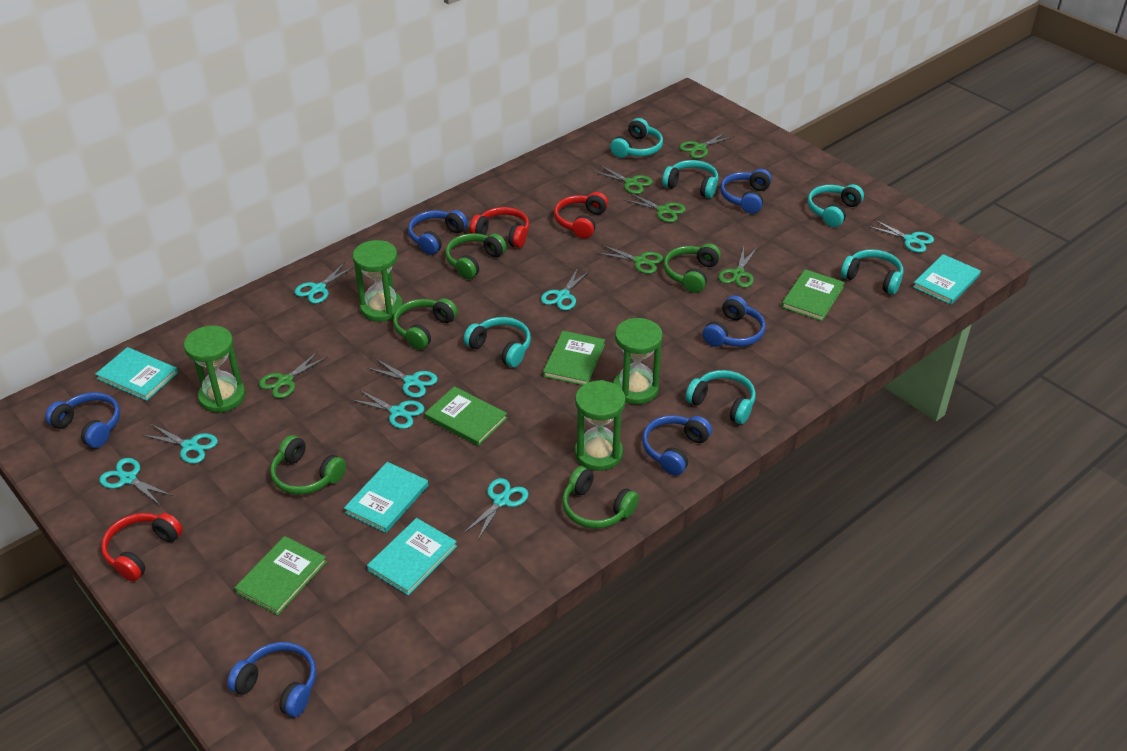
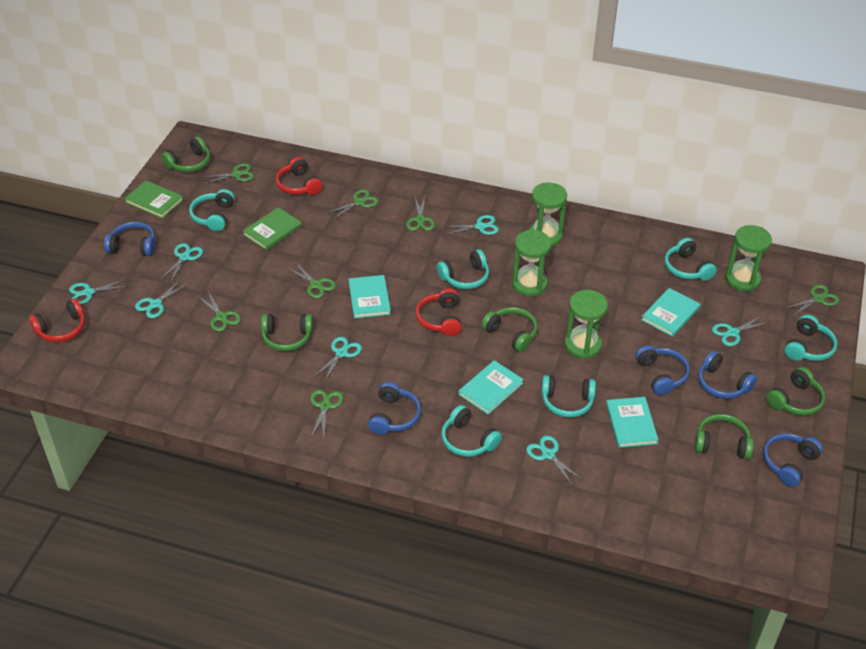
blue headphones: [45,392,120,448] [227,642,316,717] [408,210,468,255] [642,415,712,476] [702,296,765,347] [720,169,772,214] = 6 -> [104,222,155,256] [368,382,421,435] [635,345,690,395] [698,351,757,399] [763,433,823,487] = 5
green book: [235,536,327,615] [425,386,507,446] [543,331,605,385] [781,269,845,321] = 4 -> [124,181,184,219] [243,207,302,250] = 2
green scissors: [259,351,327,398] [593,165,653,194] [597,245,663,274] [623,193,686,222] [679,132,734,159] [718,247,757,288] = 6 -> [197,291,241,332] [203,163,254,184] [287,262,336,298] [310,390,343,438] [327,189,378,220] [406,197,435,231] [784,284,839,316] = 7
turquoise scissors: [99,458,173,506] [142,424,218,464] [295,262,355,304] [350,390,424,429] [367,358,438,398] [463,478,529,541] [541,268,590,310] [868,219,934,253] = 8 -> [69,279,129,304] [135,279,189,318] [160,243,203,282] [315,337,362,382] [443,215,499,235] [526,436,582,486] [712,316,770,346] = 7

